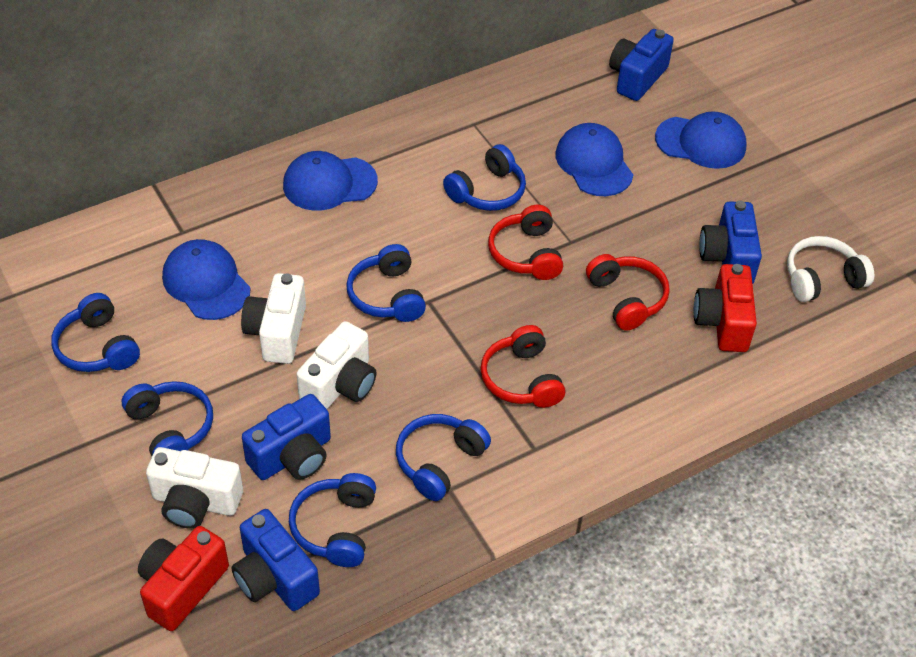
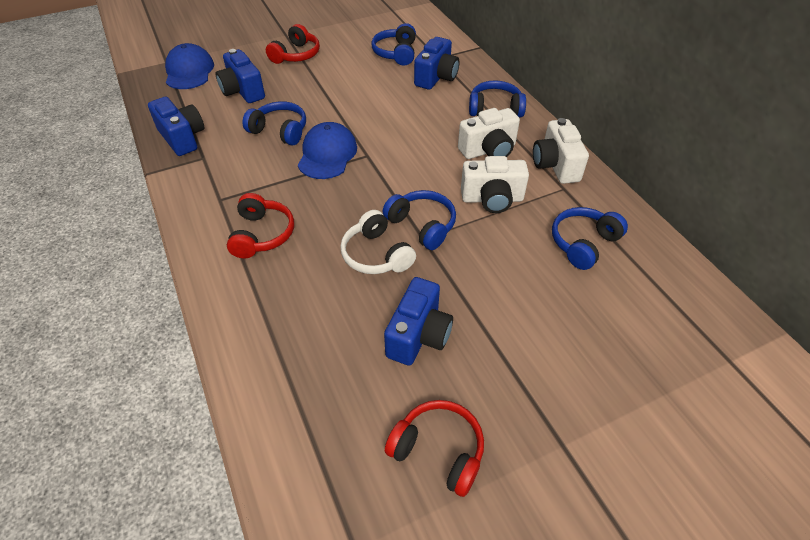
blue cap: [162,239,251,320] [283,151,378,211] [555,123,633,196] [655,111,747,169] = 4 -> [165,43,214,89] [298,122,357,179] = 2
blue headphones: [51,293,140,372] [122,381,213,456] [289,473,376,567] [346,244,426,322] [396,414,491,501] [443,144,526,211] = 6 -> [242,101,306,146] [371,23,416,66] [383,190,456,250] [469,80,526,117] [552,207,628,270] = 5
red camera: [138,526,229,631] [694,264,757,352] = 2 -> none = 0

